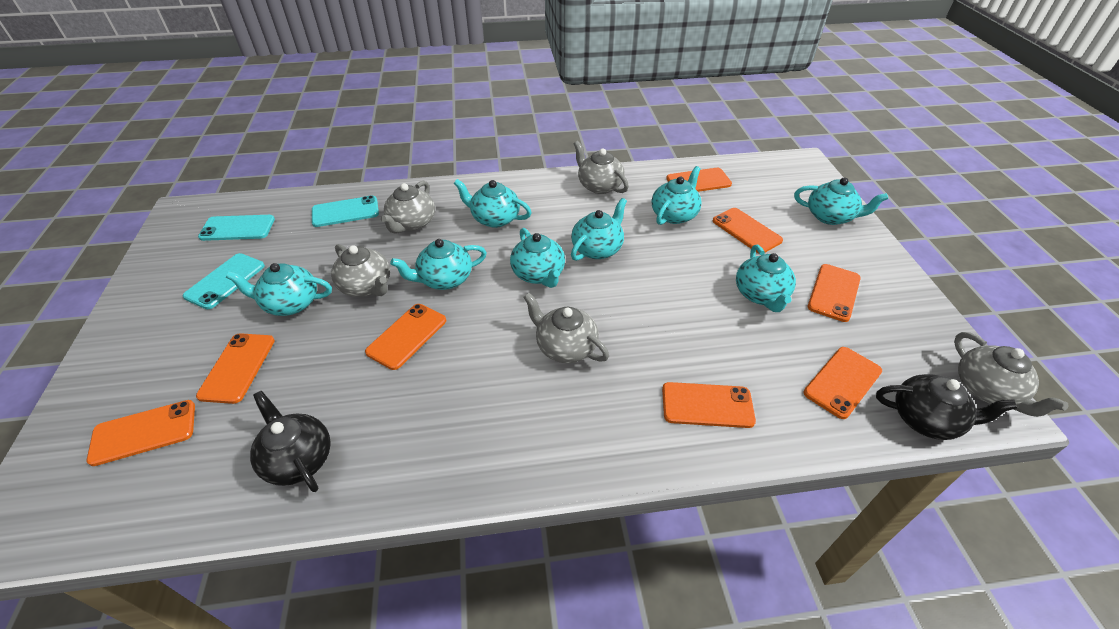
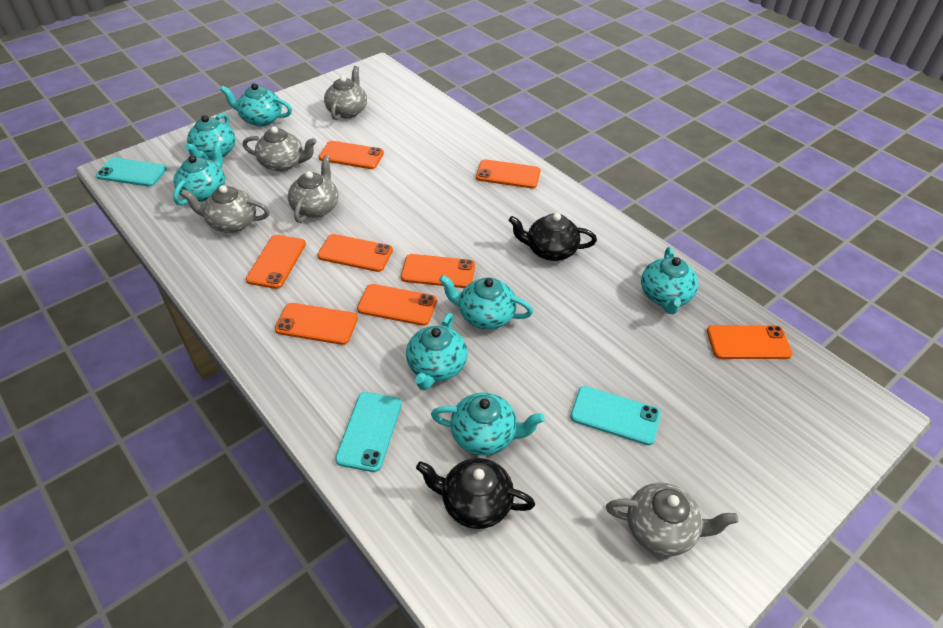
turquoise teapot: [226,263,332,316] [390,239,487,290] [454,179,532,228] [510,228,565,288] [571,198,627,261] [652,166,702,225] [736,245,796,312] [794,177,888,225] = 8 -> [173,141,225,205] [185,113,235,160] [220,83,292,126] [406,313,468,390] [431,393,545,455] [439,275,533,329] [641,247,698,314] = 7

